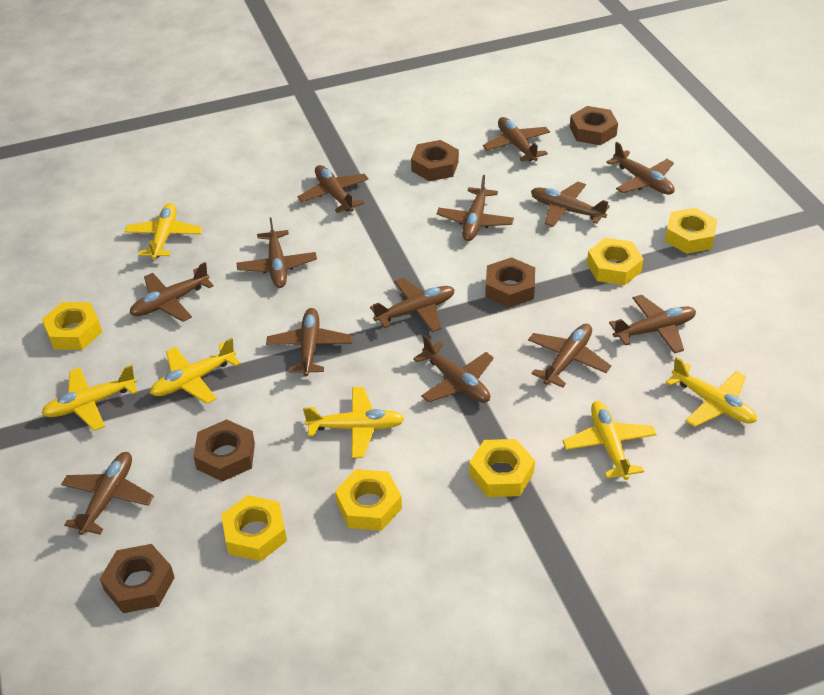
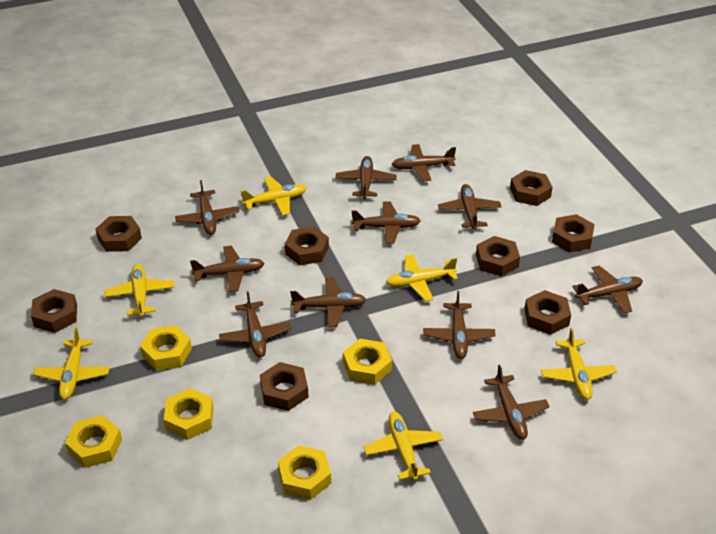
brown nut: [100,544,175,613] [193,419,255,482] [411,140,459,181] [485,257,535,308] [570,106,618,145] = 5 -> [31,289,77,333] [96,216,142,252] [260,362,309,411] [285,227,329,265] [476,236,520,276] [510,170,553,206] [524,290,571,335] [552,214,594,252] = 8
brown plane: [61,452,154,535] [129,262,214,322] [237,218,317,288] [266,308,352,376] [298,165,369,213] [370,278,455,332] [413,335,494,403] [437,175,514,241] [483,117,550,162] [528,324,611,388] [531,182,610,227] [606,142,675,195] [609,295,696,354] = 13 -> [175,180,239,235] [190,246,265,292] [219,291,291,357] [290,278,366,328] [336,156,397,199] [351,202,421,244] [391,144,456,181] [423,291,496,359] [438,184,501,230] [473,365,549,440] [572,266,643,313] = 11
yellow nut: [42,302,102,350] [221,495,287,561] [335,469,402,531] [469,439,535,497] [587,238,643,285] [665,208,717,254] = 6 -> [65,415,122,468] [140,325,192,370] [164,388,214,440] [278,445,331,500] [343,339,392,385] = 5

